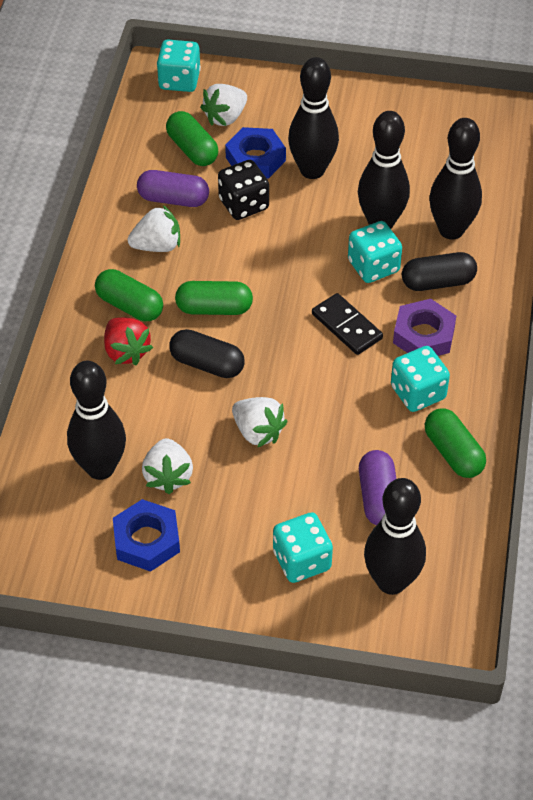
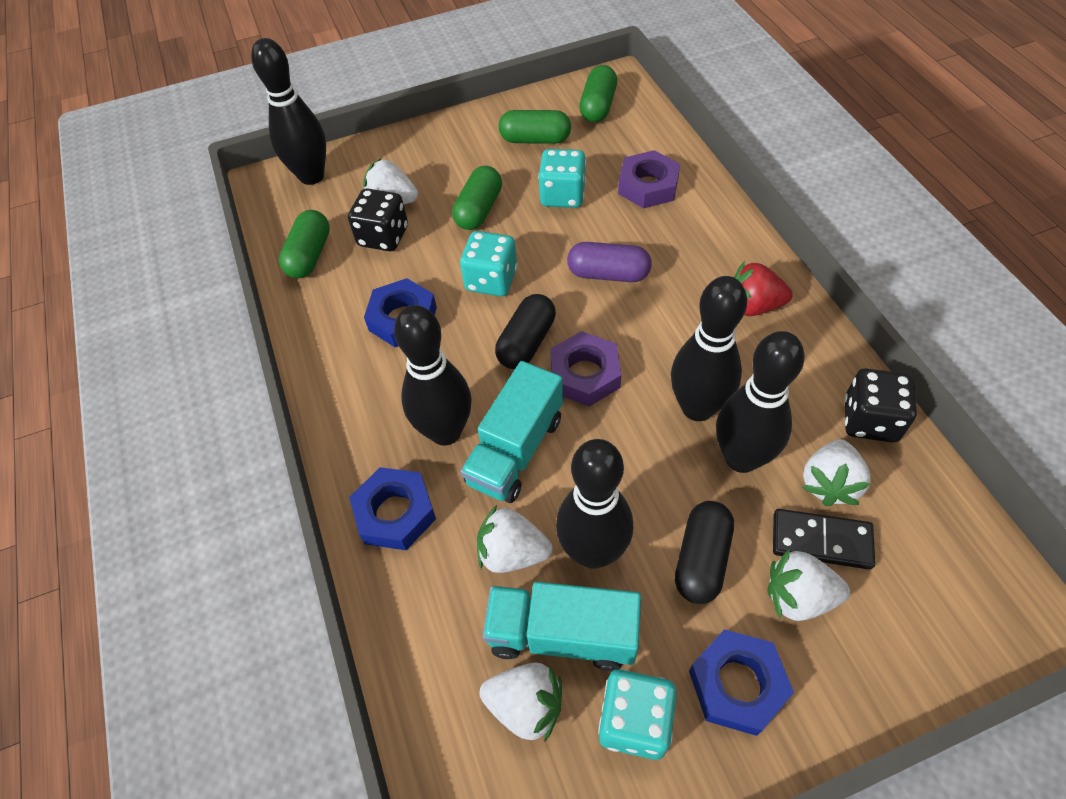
black dice: [218,160,269,220] = 1 -> [348,188,408,251] [844,368,917,443] = 2
blue nut: [113,499,180,572] [225,127,286,179] = 2 -> [349,467,436,550] [364,278,437,347] [689,629,794,736] = 3
purple capsule: [137,170,209,207] [359,450,397,525] = 2 -> [567,242,652,282] = 1
purple nut: [393,299,456,356] = 1 -> [550,331,621,407] [618,150,680,208] = 2
turquoise dice: [157,39,201,92] [273,512,333,583] [348,221,402,283] [391,346,450,412] = 4 -> [460,231,517,296] [538,149,586,208] [598,669,677,760] = 3
turquoise truck: none = 0 -> [460,361,563,503] [483,582,641,671] = 2
white strawberry: [128,205,180,252] [142,438,193,494] [200,84,247,126] [232,397,287,448] = 4 -> [363,158,418,204] [477,505,552,573] [479,663,562,742] [767,549,850,621] [802,439,871,506] = 5

